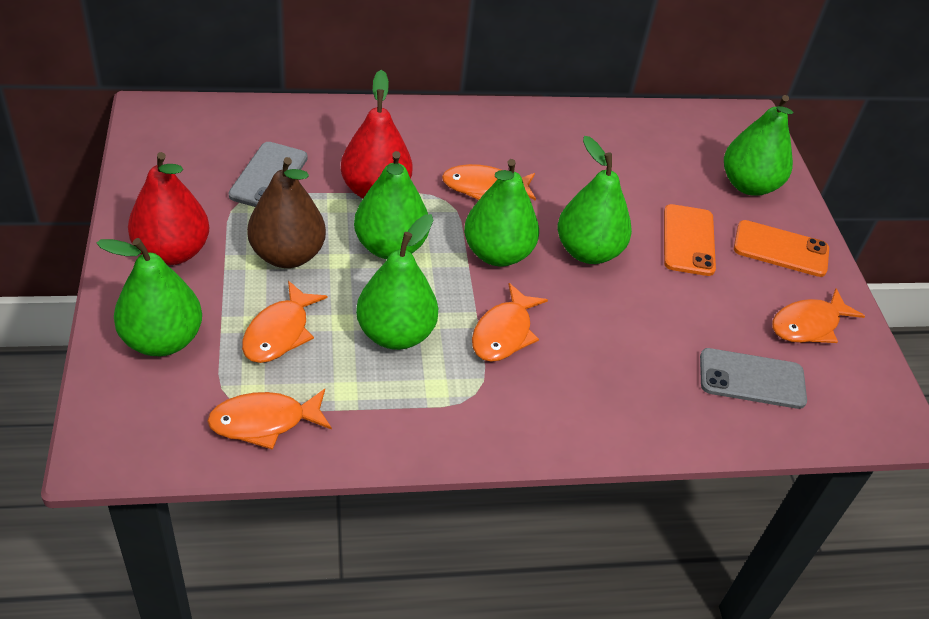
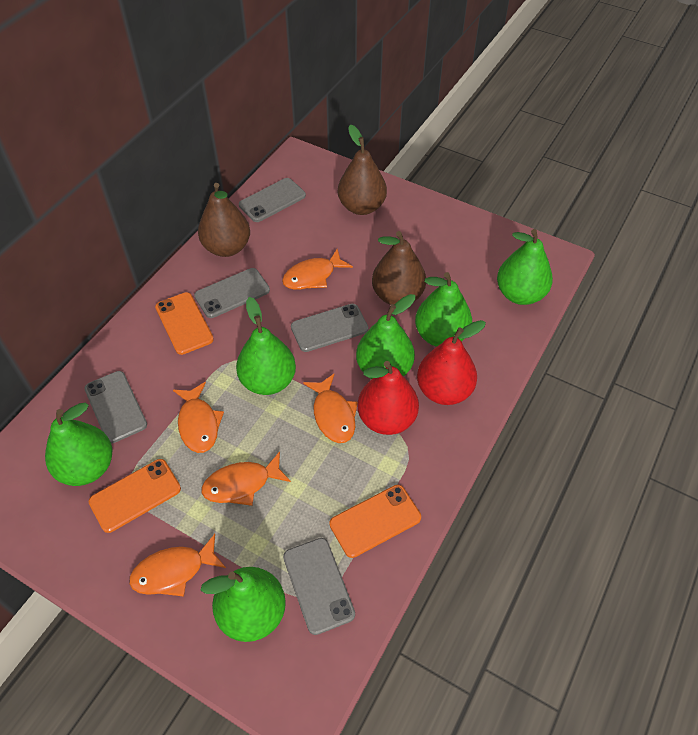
brown pear: [247,157,326,268] = 1 -> [198,183,250,257] [338,125,387,215] [372,231,426,305] = 3
grey phone: [229,142,308,207] [700,348,807,409] = 2 -> [84,371,147,443] [194,268,270,318] [239,178,306,222] [283,538,355,635] [291,304,368,352] = 5
orange phone: [664,204,716,276] [734,220,829,277] = 2 -> [89,459,181,533] [155,292,214,355] [329,485,421,558] = 3

